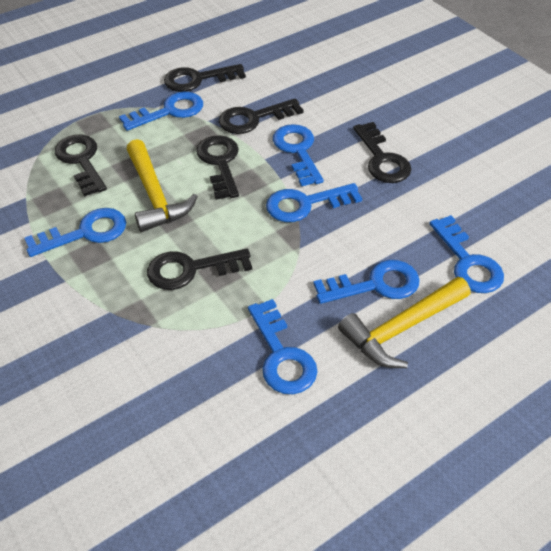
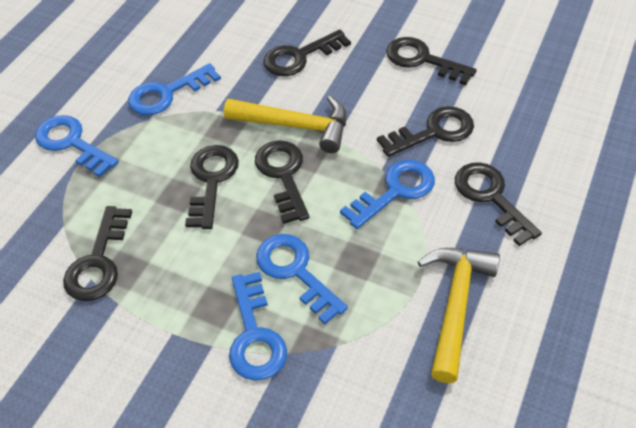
black key: [55,135,107,197] [147,248,252,290] [164,64,246,92] [196,135,239,200] [219,98,304,134] [353,122,412,183] = 6 -> [63,206,132,301] [185,145,239,229] [255,140,309,224] [264,29,351,76] [377,106,474,157] [386,37,477,85] [455,162,542,246] = 7
blue key: [24,208,126,257] [119,92,203,131] [248,299,317,394] [266,183,362,222] [273,124,324,187] [313,260,420,304] [429,215,504,293] = 7 -> [35,115,119,177] [128,63,221,115] [229,272,287,381] [256,234,348,324] [340,160,435,229] = 5

